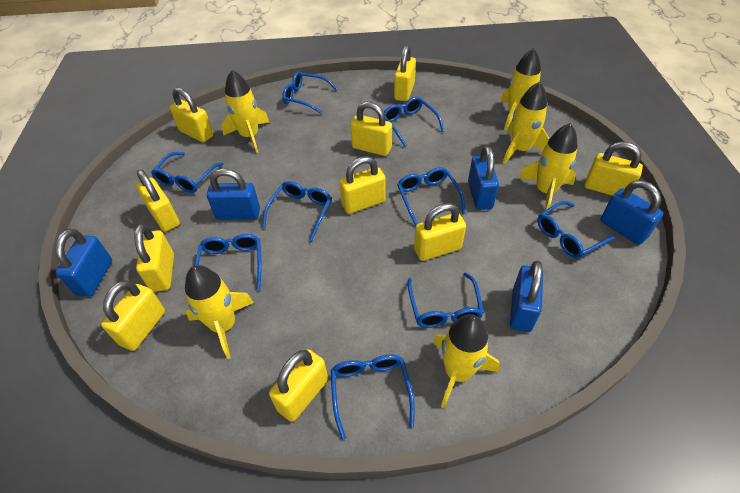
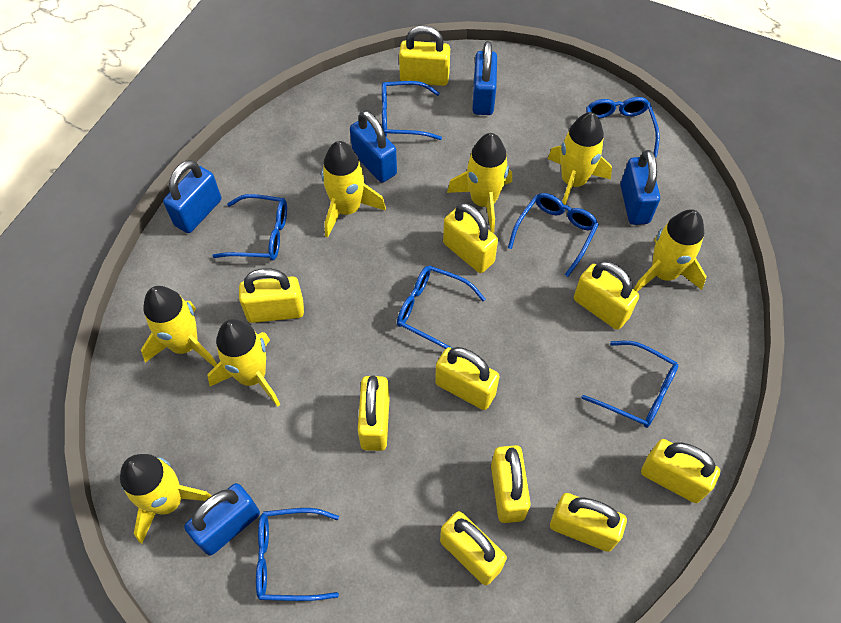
blue glasses: [151,152,223,193] [195,234,262,290] [262,181,332,242] [282,71,337,114] [331,354,415,440] [384,97,444,147] [397,167,466,226] [408,273,484,328] [537,201,615,258] = 9 -> [213,194,287,260] [256,508,339,601] [382,81,442,140] [397,265,486,349] [508,193,599,277] [581,341,678,428] [586,97,660,157] = 7
yellow rocket: [185,265,254,359] [222,70,270,153] [433,314,500,408] [500,48,541,130] [503,82,550,164] [519,123,578,210] = 6 -> [120,454,212,544] [141,286,217,367] [207,319,280,407] [321,141,386,238] [447,133,512,233] [547,112,612,205] [633,209,707,292] = 7

